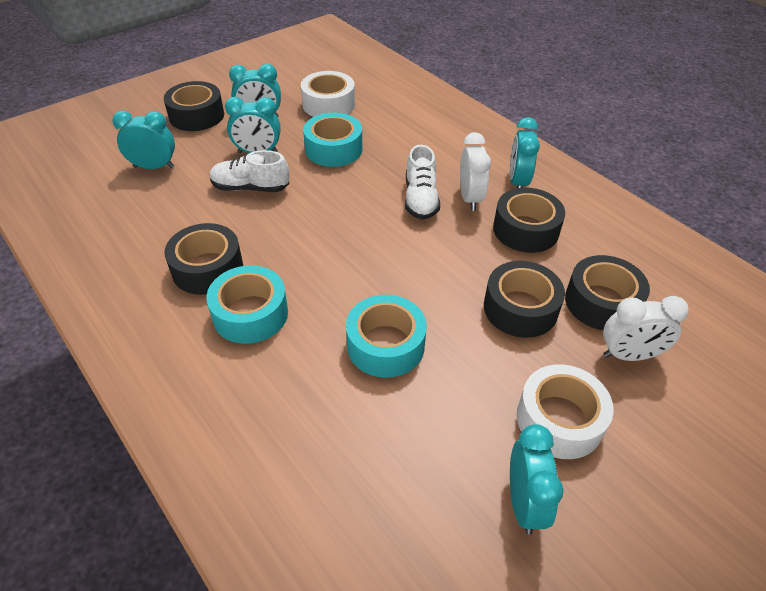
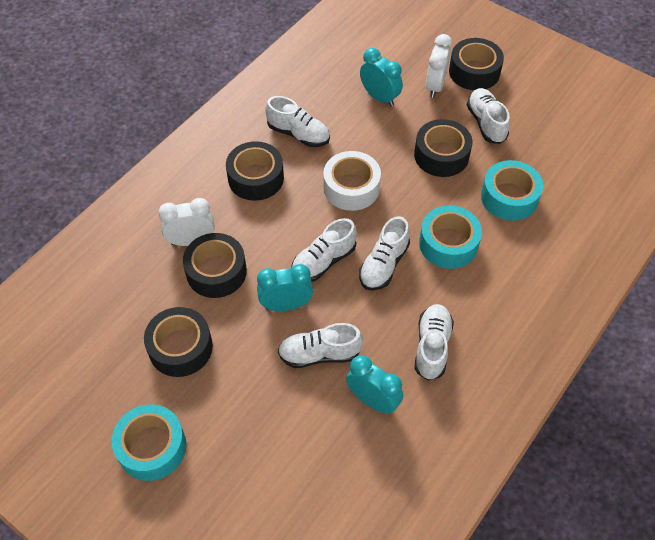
turquoise clock: [112,111,175,169] [225,97,281,153] [229,64,281,117] [510,117,540,188] [510,424,564,534] = 5 -> [257,264,313,311] [346,355,403,414] [360,48,403,106] = 3
white shoe: [210,150,289,192] [405,145,440,220] = 2 -> [265,96,330,147] [278,323,363,368] [291,218,357,282] [359,216,410,290] [414,304,454,381] [467,88,510,144] = 6
white tape: [301,71,355,117] [517,364,614,459] = 2 -> [323,151,381,211] = 1

